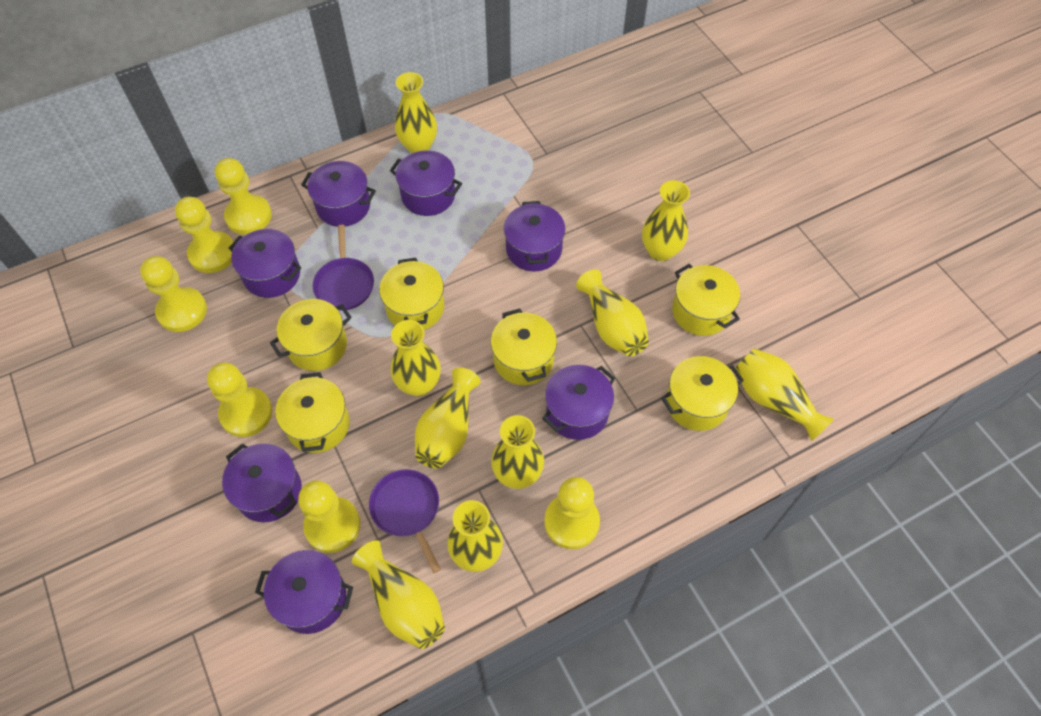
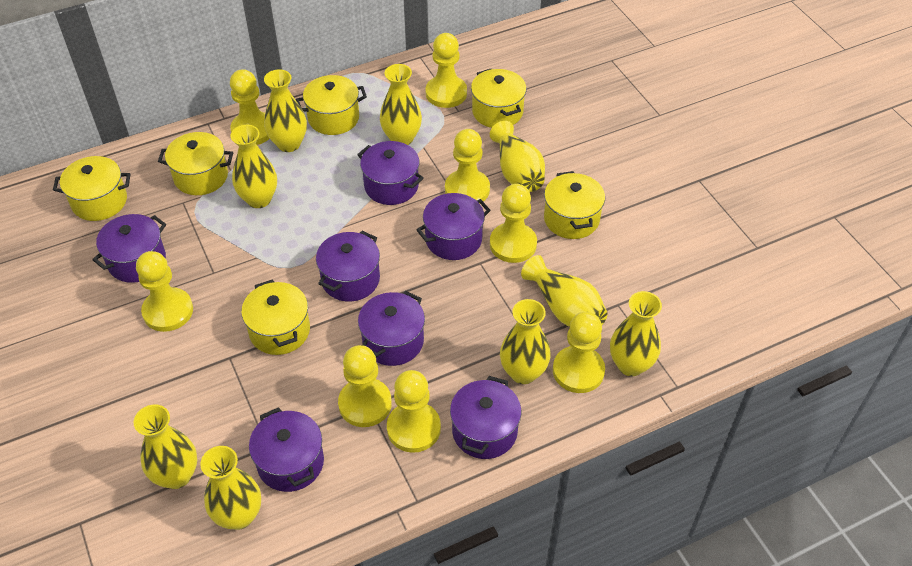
purple pan: [313,225,374,310] [369,469,441,573] = 2 -> none = 0
yellow pawn: [140,256,207,332] [175,197,233,273] [207,362,273,437] [215,158,272,235] [298,480,360,553] [544,477,600,549] = 6 -> [136,251,193,332] [230,69,270,145] [338,345,392,427] [387,370,441,453] [426,33,467,108] [445,129,490,202] [490,184,537,263] [553,312,605,393] = 8

